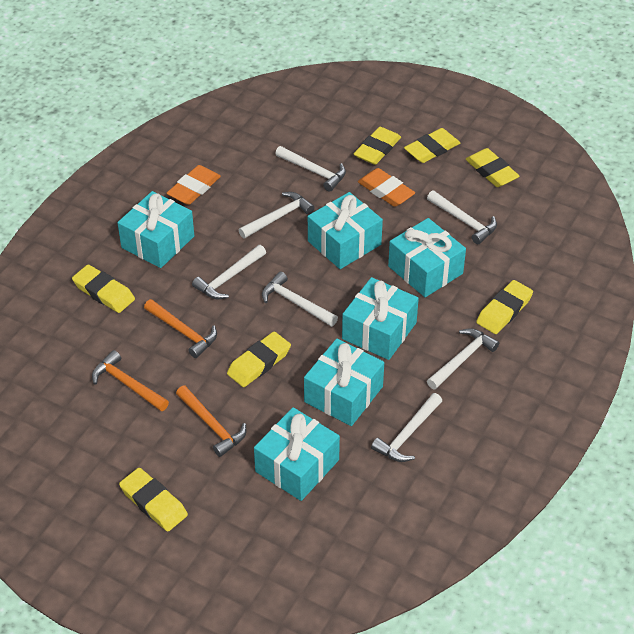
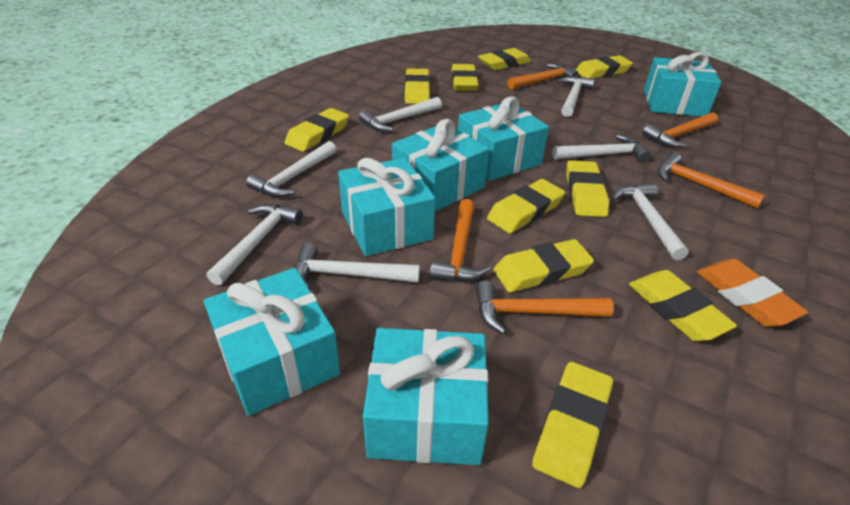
orange eraser: [167,165,221,205] [358,168,415,207] = 2 -> [696,259,808,327] = 1
orange hammer: [92,350,169,411] [144,299,217,358] [176,385,246,457] = 3 -> [430,199,490,281] [476,280,614,334] [508,64,579,90] [642,112,718,147] [658,152,765,209] = 5
yellow eraser: [72,265,135,313] [119,468,188,532] [227,332,291,387] [354,127,401,165] [404,128,460,163] [466,148,520,187] [476,280,533,334] = 7 -> [285,108,349,152] [404,68,430,104] [452,64,479,91] [478,48,531,70] [487,179,565,234] [493,239,594,292] [532,362,613,488] [566,160,609,217] [576,55,633,78] [629,270,737,341] = 10

